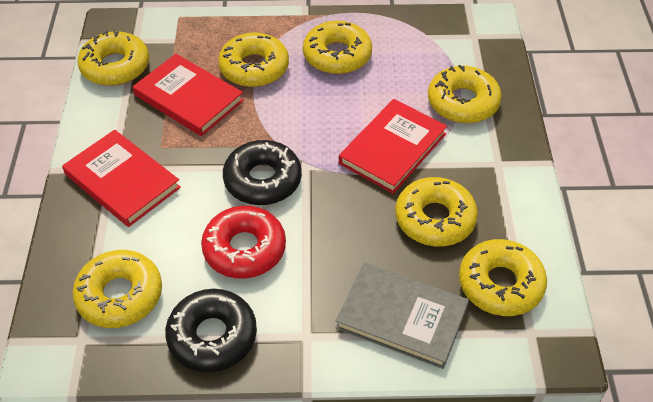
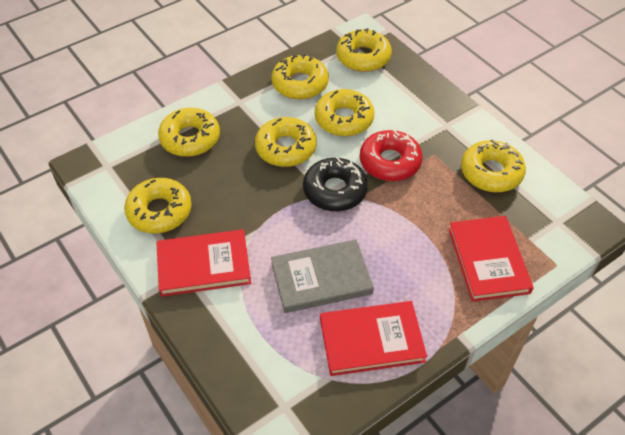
black donut: [165,289,257,372] [223,140,302,205] = 2 -> [303,157,368,212] = 1

